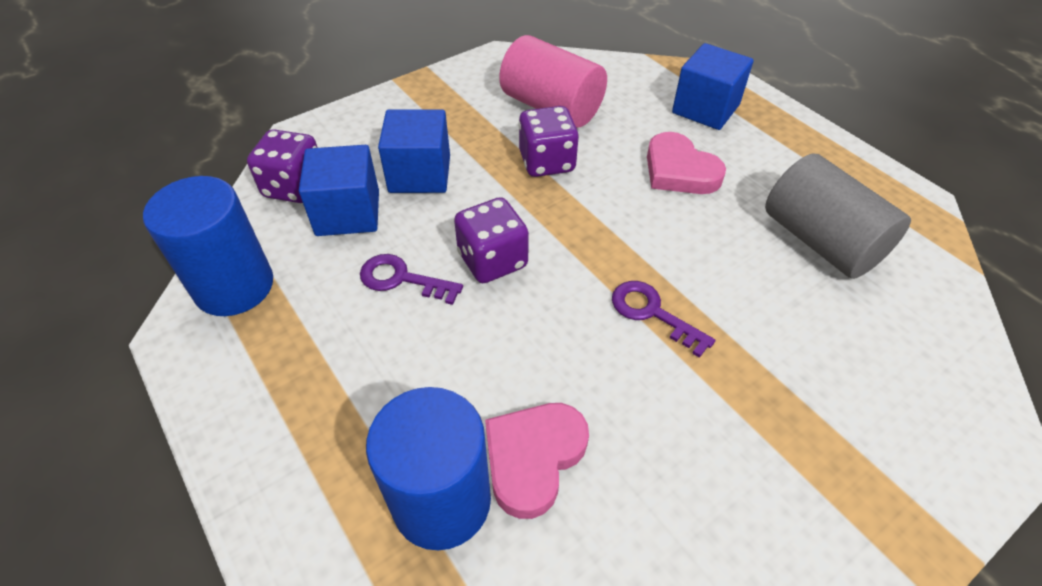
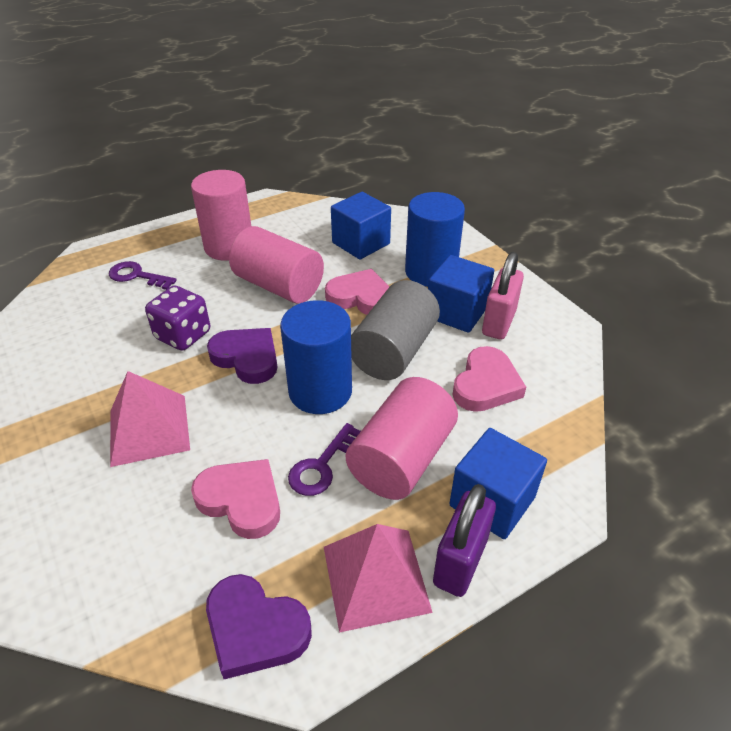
pink cylinder: [499,35,607,128] = 1 -> [191,170,251,261] [229,226,324,304] [346,377,458,500] = 3
pink heart: [485,403,589,519] [647,132,726,194] = 2 -> [191,459,280,539] [325,269,389,315] [452,346,526,412] = 3
pink padlock: none = 0 -> [482,252,524,340] = 1
pink pyramid: none = 0 -> [110,371,190,467] [324,524,433,633] = 2
purple dice: [247,129,318,203] [454,197,529,283] [518,106,579,177] = 3 -> [145,286,210,351] = 1
purple heart: none = 0 -> [206,574,312,679] [207,328,277,384] = 2
purple padlock: none = 0 -> [433,484,496,597] = 1

